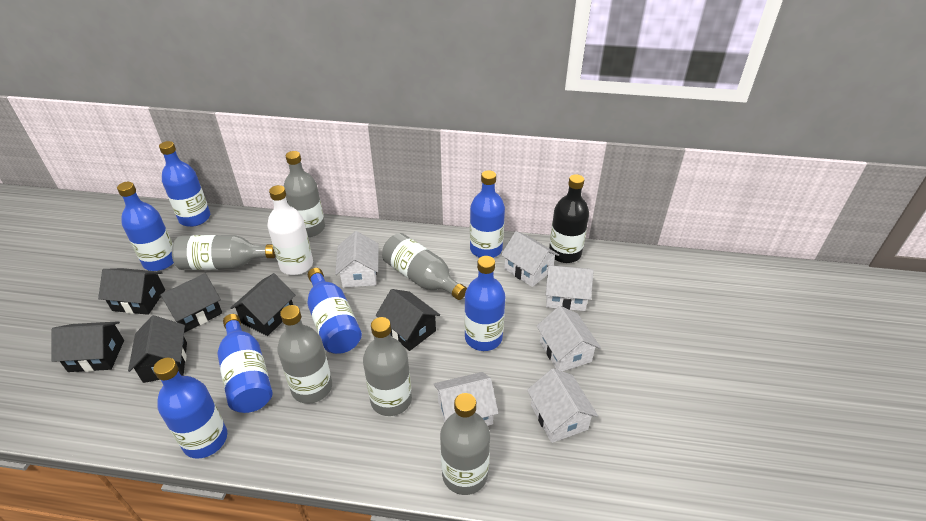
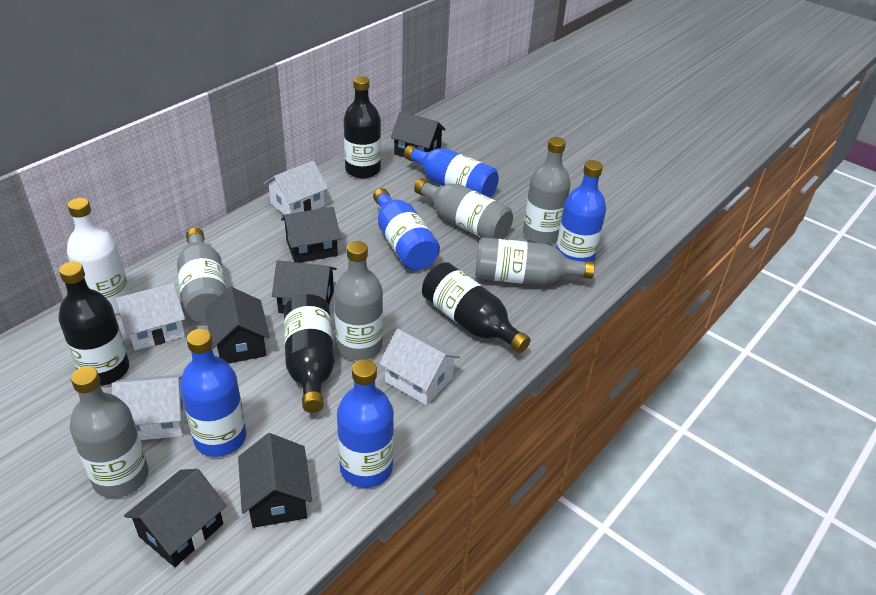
black bottle: [549,174,589,263] = 1 -> [58,261,129,386] [284,294,335,413] [344,76,381,179] [422,262,531,353] = 4
blue bottle: [117,182,174,271] [153,358,227,459] [159,141,210,227] [218,314,272,413] [307,268,362,354] [464,256,505,351] [470,170,505,258] = 7 -> [180,329,246,457] [337,359,394,488] [373,188,440,271] [404,145,499,198] [556,160,606,262] = 5
white house: [335,231,379,288] [434,372,498,426] [501,231,559,287] [527,368,598,443] [537,306,601,371] [546,265,594,311] = 6 -> [112,374,185,440] [116,283,185,351] [264,161,328,215] [379,329,460,405] = 4

